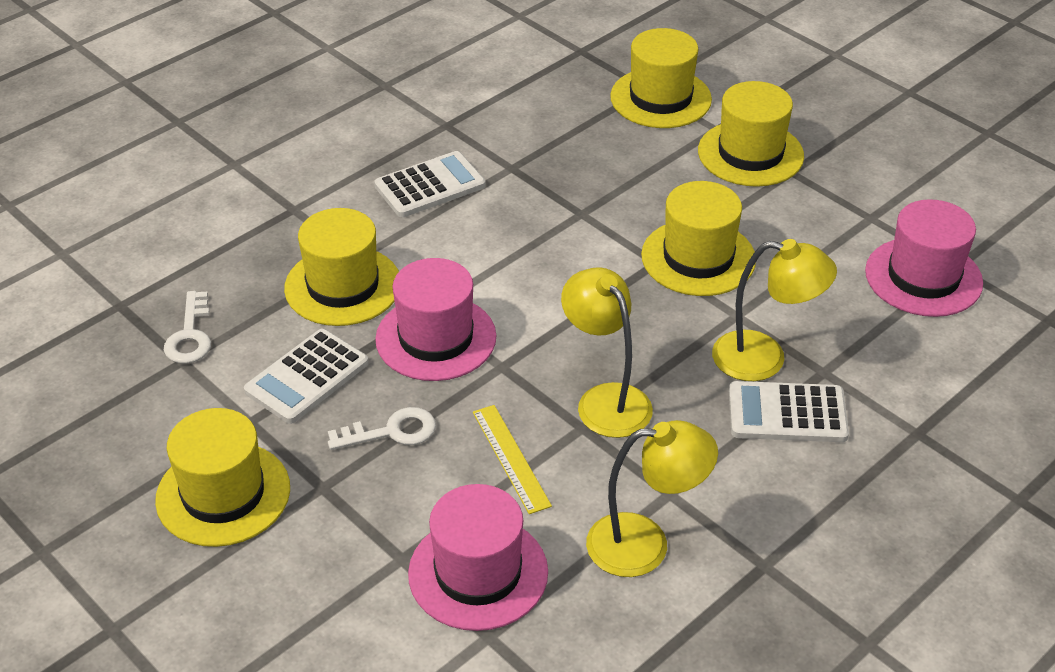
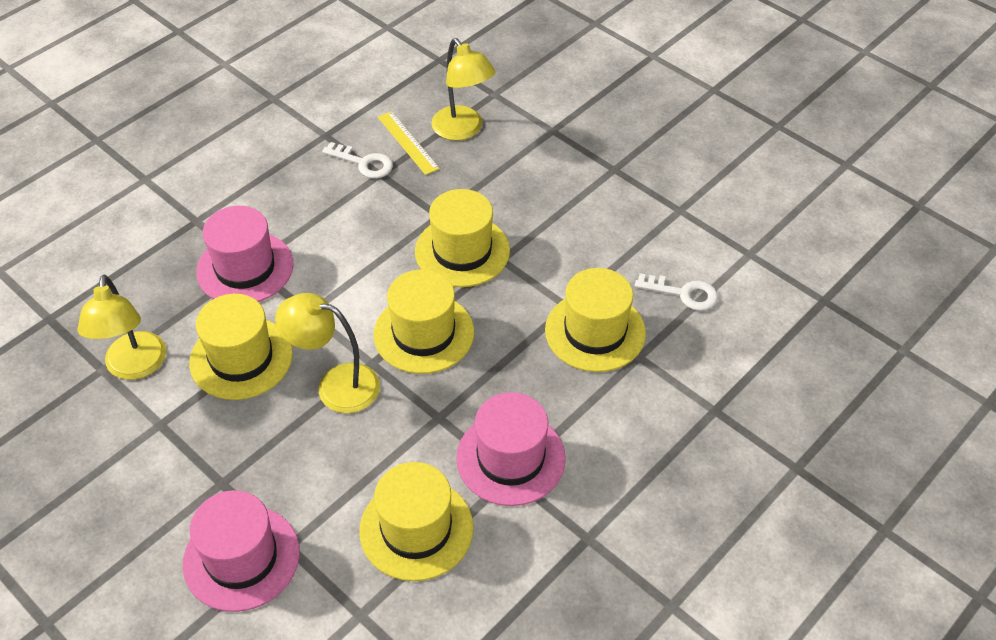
white calculator: [244,329,369,424] [374,151,486,217] [729,381,849,442] = 3 -> none = 0

